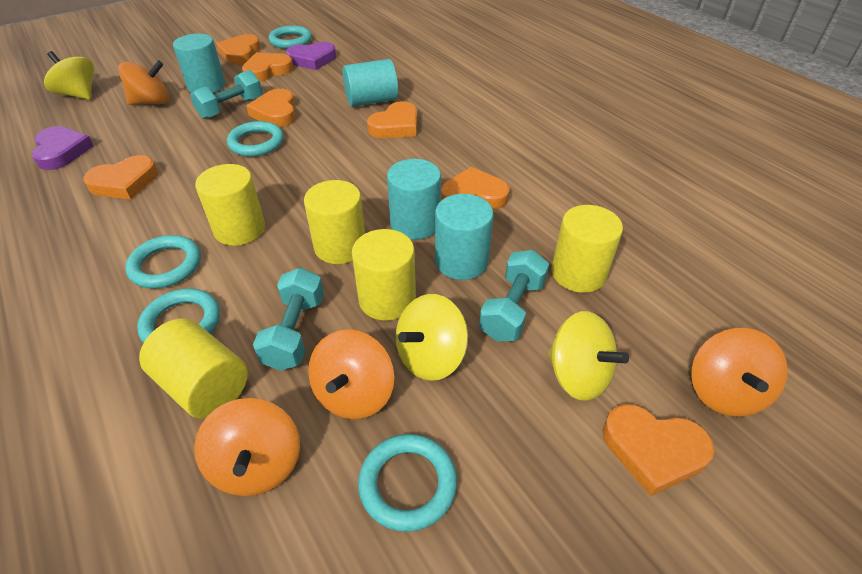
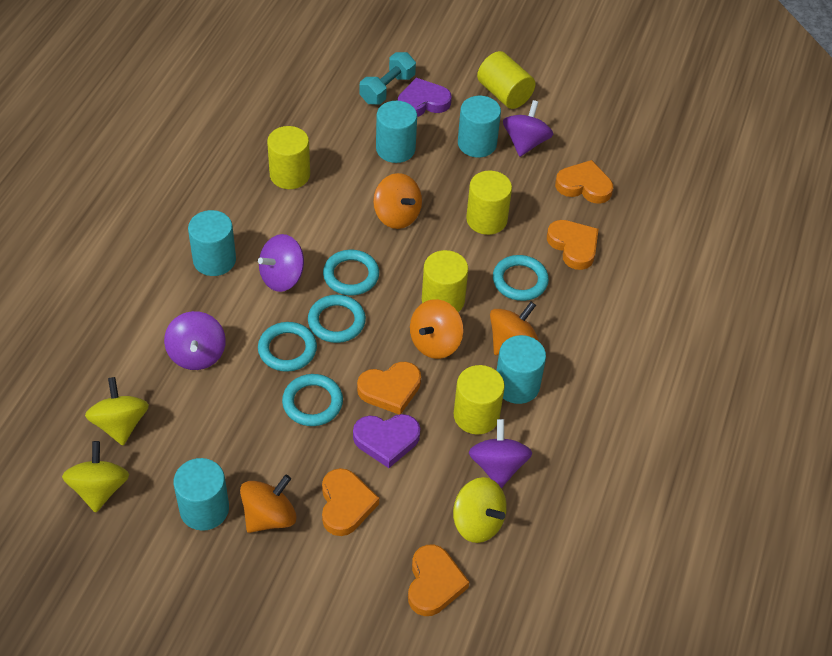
orange heart: [83,155,158,199] [216,34,261,65] [242,53,294,82] [246,89,296,127] [367,101,417,138] [441,167,509,210] [602,404,714,496] = 7 -> [322,468,379,536] [357,362,421,415] [408,544,469,616] [547,220,599,270] [555,160,613,204] = 5
purple spinning top: none = 0 -> [164,311,226,370] [258,234,304,292] [469,419,532,488] [503,100,553,157] = 4
turquoise cylinder: [173,34,225,93] [343,59,398,107] [387,159,441,240] [435,194,494,280] = 4 -> [173,458,229,531] [188,210,236,276] [376,101,417,163] [458,96,501,158] [496,335,546,404] = 5
turquoise dumbbell: [190,70,263,119] [253,267,324,371] [479,250,549,341] = 3 -> [360,52,416,105] = 1

